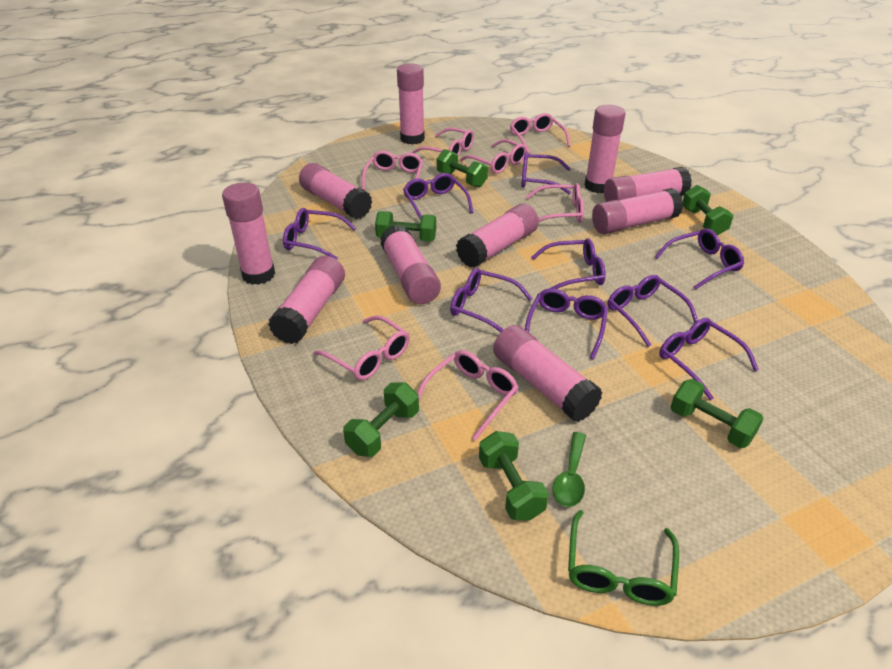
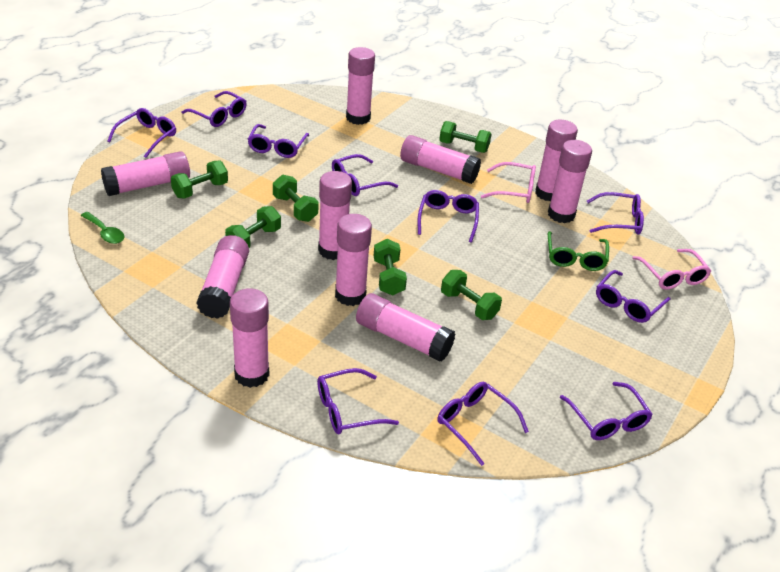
pink glasses: [313,315,410,380] [362,150,423,190] [412,127,474,157] [417,350,519,441] [460,139,527,174] [510,113,570,154] [526,183,584,223] = 7 -> [481,162,536,203] [632,249,711,290] = 2
purple glasses: [283,208,356,260] [403,173,473,220] [450,268,533,333] [521,152,571,194] [525,288,608,359] [531,238,606,289] [608,275,698,347] [655,228,744,290] [659,318,759,400] = 9 -> [108,108,176,158] [182,91,247,127] [247,124,309,158] [317,368,399,434] [332,154,398,196] [418,190,479,243] [438,382,529,466] [560,382,653,440] [587,192,644,235] [596,270,670,323] = 10

